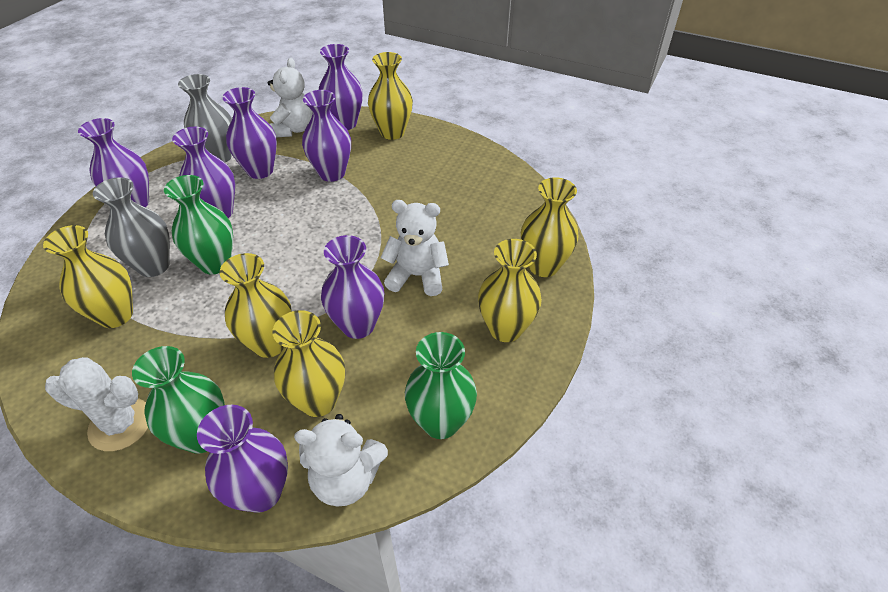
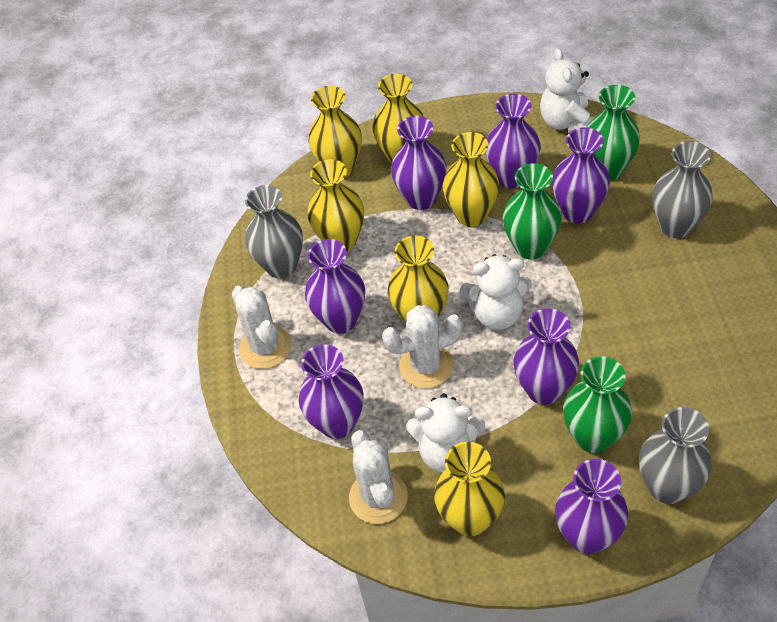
grey vase: [93,177,170,277] [178,74,232,162] = 2 -> [245,185,303,279] [639,407,712,504] [652,141,713,238] = 3
white cactus: [45,357,148,451] = 1 -> [232,286,291,369] [349,430,408,524] [382,305,463,388] = 3

